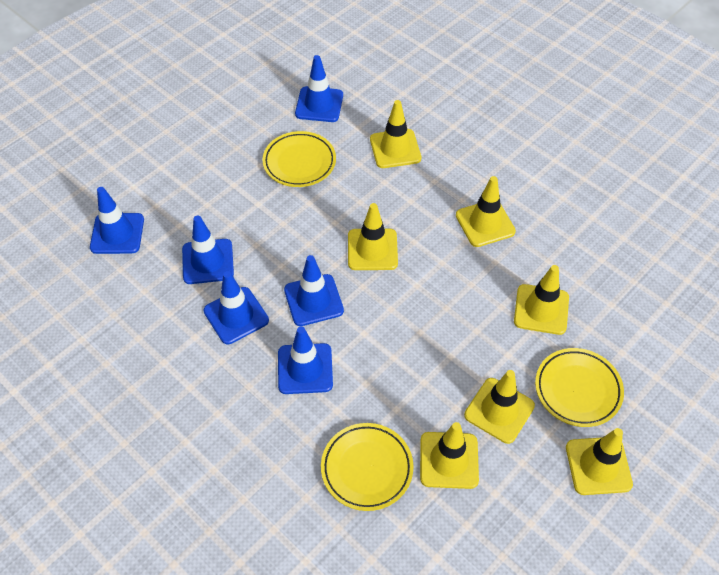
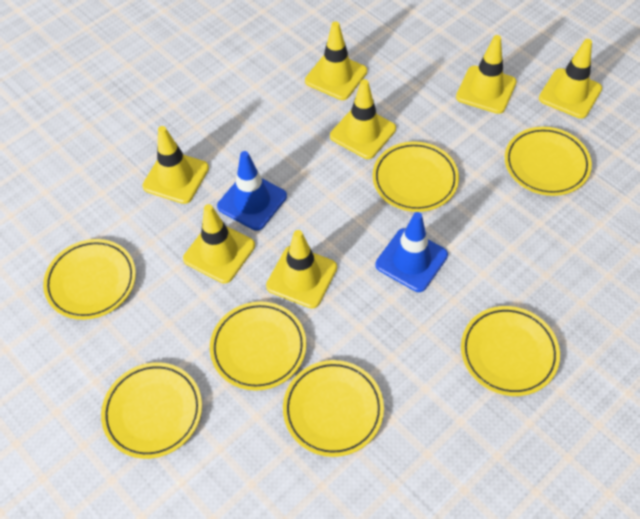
blue traffic cone: [90,187,144,254] [182,215,234,284] [203,271,269,344] [278,326,333,394] [284,255,344,326] [295,55,343,122] = 6 -> [217,151,287,231] [375,212,448,292] = 2
yellow plate: [263,131,336,187] [321,423,414,511] [535,348,624,427] = 3 -> [43,239,136,320] [101,362,202,459] [210,302,306,391] [283,360,384,457] [372,141,459,212] [461,306,560,396] [505,127,592,196] = 7

